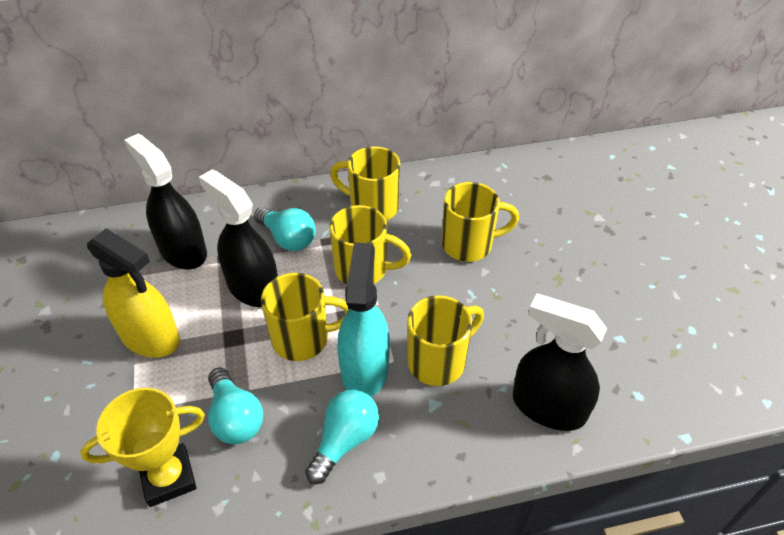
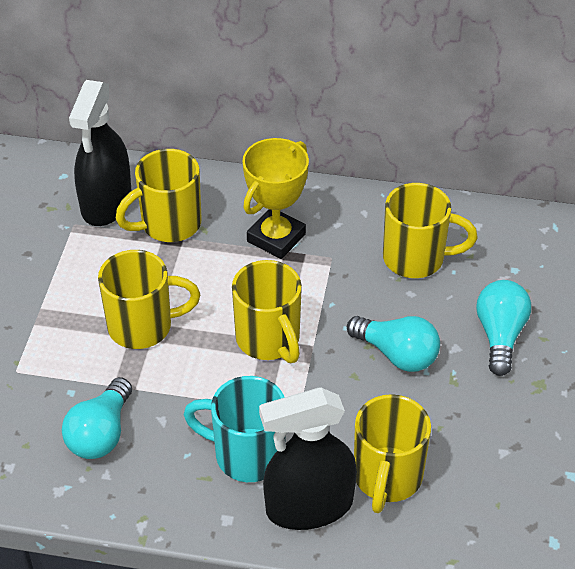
black spray bottle: [124,134,207,269] [199,169,278,307] [513,294,607,431] = 3 -> [69,80,132,226] [259,387,357,530] = 2
turquoise mug: none = 0 -> [183,376,285,482] = 1
turquoise spray bottle: [337,243,390,397] = 1 -> none = 0
yellow spray bottle: [87,228,180,358] = 1 -> none = 0

